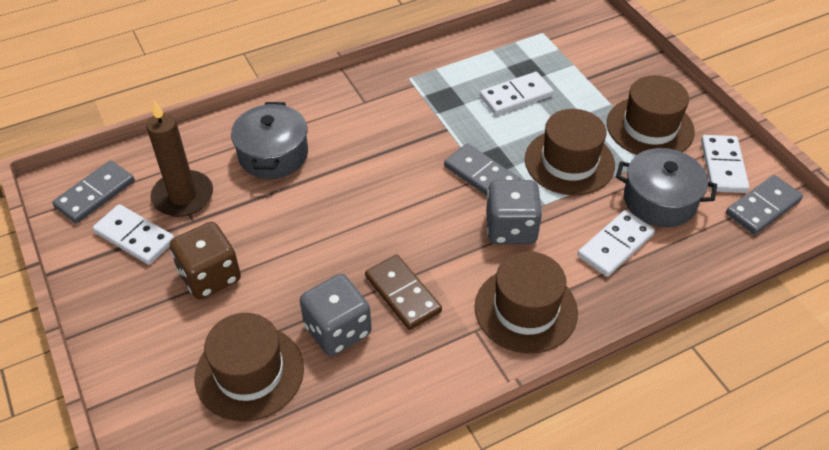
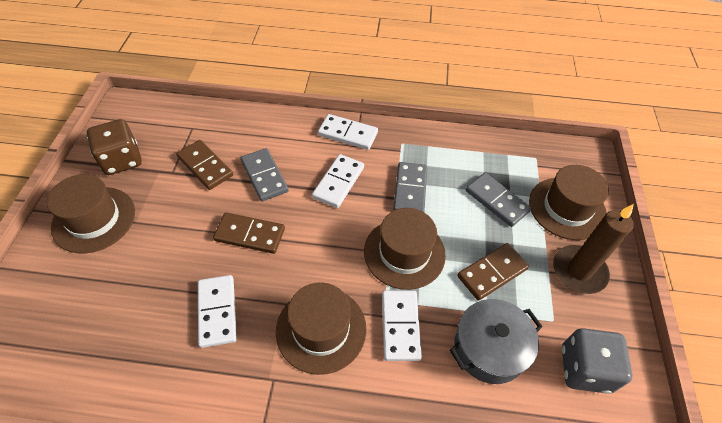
brown domino: [365,254,442,330] = 1 -> [176,140,233,190] [213,213,285,254] [457,243,529,301] = 3
grey dice: [300,274,371,356] [486,180,542,244] = 2 -> [562,328,632,394] = 1
grey pot: [231,102,308,179] [616,148,717,227] = 2 -> [450,299,543,384] = 1

